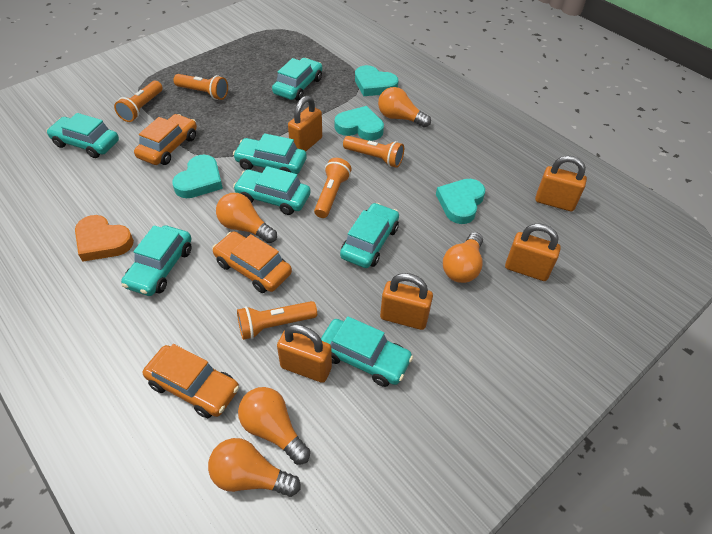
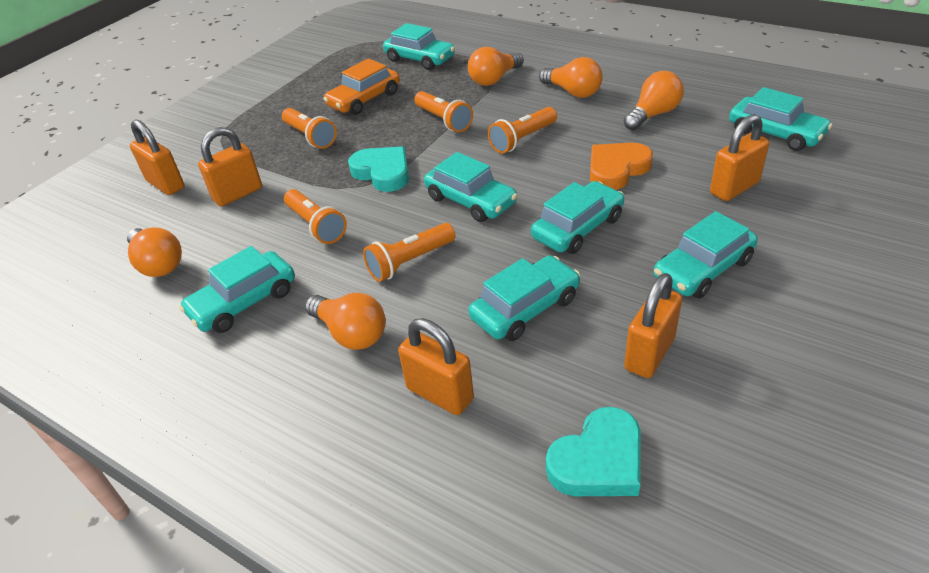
orange car: [134,114,197,165] [143,344,239,418] [212,231,292,293] = 3 -> [323,59,400,115] = 1
turquoise heart: [172,155,223,198] [335,106,384,141] [355,65,399,96] [436,179,485,224] = 4 -> [348,146,409,192] [546,407,641,496] = 2

